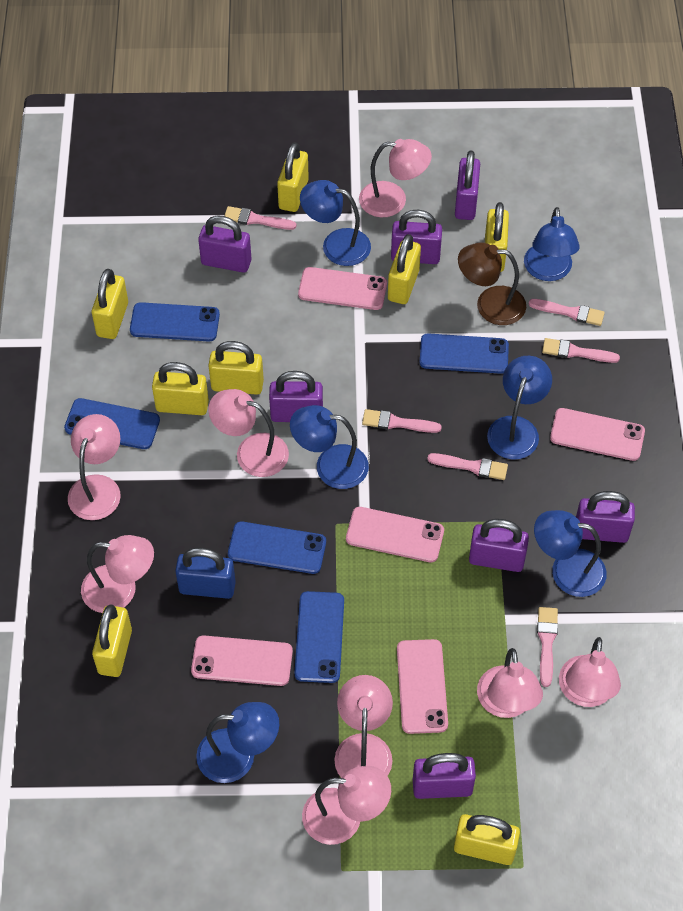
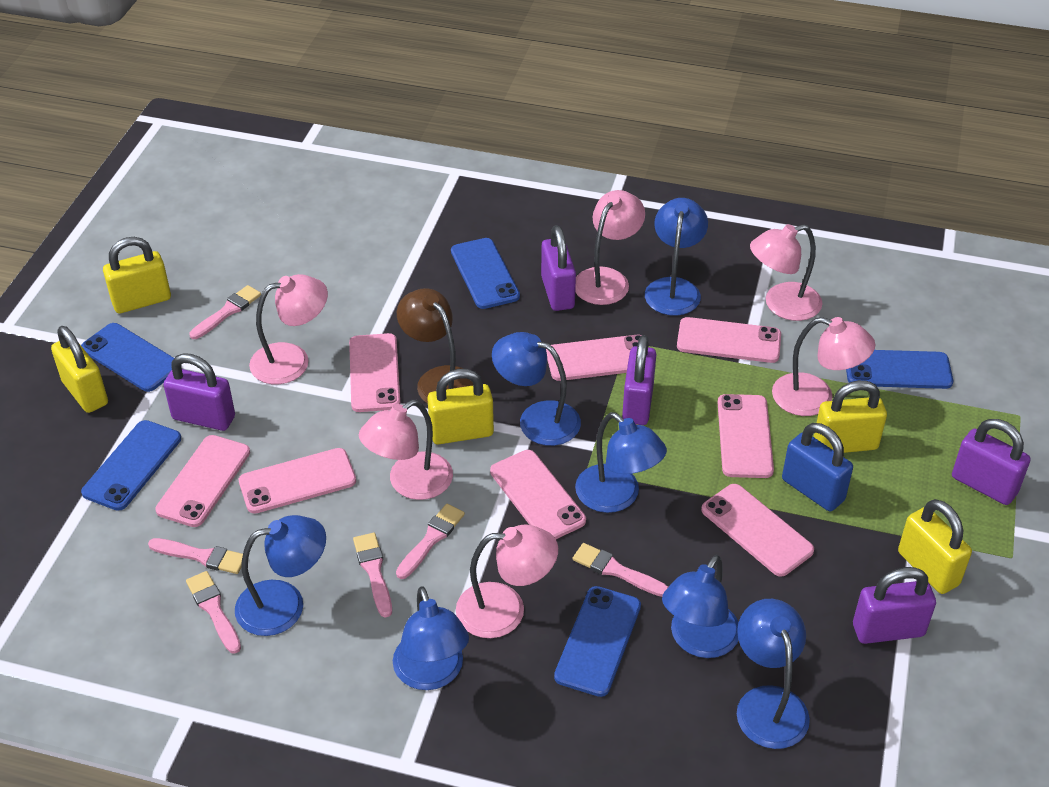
blue lamp: [196,702,279,783] [290,405,369,489] [300,180,371,266] [487,356,552,459] [524,207,580,281] [534,510,607,597] = 6 -> [235,515,326,636] [393,586,469,690] [492,332,581,446] [575,412,667,513] [645,198,708,316] [662,555,738,658] [737,599,810,749] = 7
pink lamp: [68,414,121,520] [81,535,154,613] [208,389,289,477] [302,766,391,845] [334,675,393,778] [359,139,432,217] [477,648,543,718] [559,637,621,707] = 8 -> [249,274,328,384] [359,400,453,500] [456,525,558,638] [575,190,645,305] [750,224,822,321] [772,317,875,416] = 6
pink phone: [191,635,293,686] [298,267,387,310] [346,507,444,562] [397,639,448,734] [550,408,645,461] = 5 -> [155,435,250,527] [239,448,356,514] [349,333,400,412] [490,450,586,539] [546,335,642,381] [677,317,781,363] [701,484,814,577] [718,394,774,478] = 8
purple padlock: [198,216,251,273] [269,371,323,422] [391,210,442,264] [413,753,476,799] [455,151,480,220] [469,519,529,572] [576,491,635,543] = 7 -> [163,353,235,431] [541,225,576,311] [622,335,656,425] [853,567,936,644] [952,419,1031,505] = 5
yellow padlock: [92,269,128,339] [92,604,132,677] [152,362,209,415] [208,341,264,395] [277,142,309,212] [388,234,421,304] [454,814,520,865] [485,202,509,272] = 8 -> [51,326,108,413] [103,237,171,313] [427,369,494,445] [814,380,887,453] [898,499,972,594] = 5

